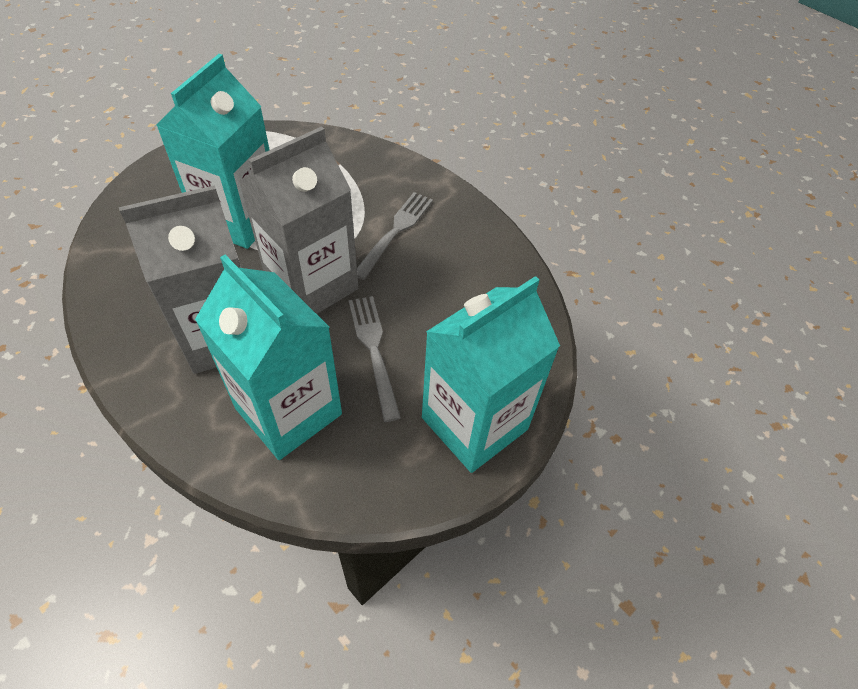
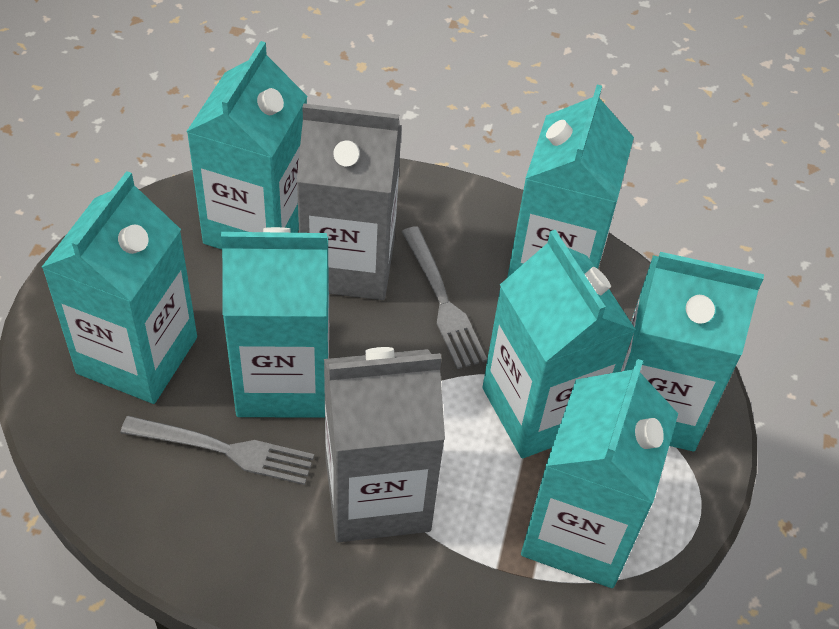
turquoise carton: [156,54,270,249] [195,255,342,460] [422,276,560,473] = 3 -> [41,171,197,404] [186,41,307,249] [221,227,329,418] [482,230,636,458] [507,85,634,278] [521,359,678,588] [621,252,764,451] = 7

